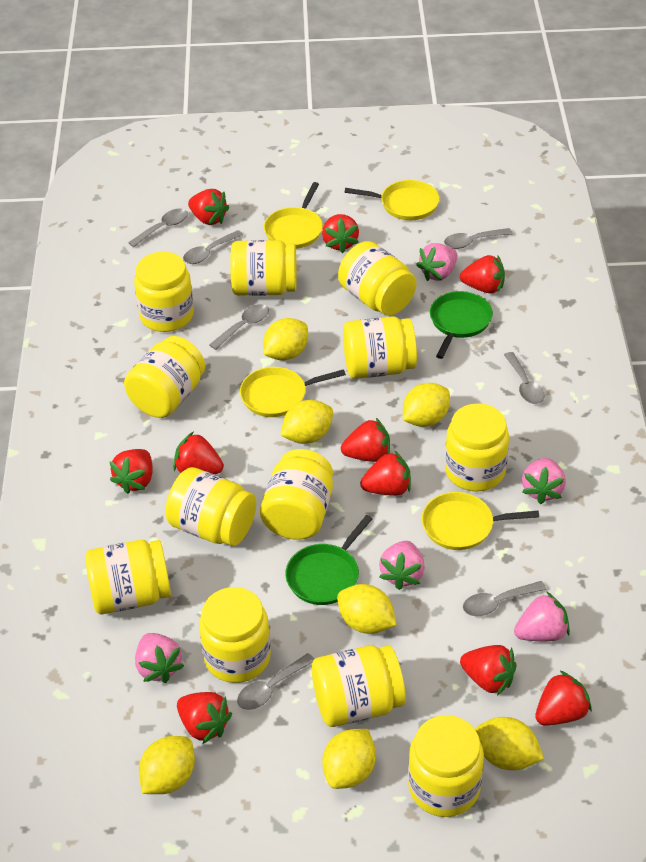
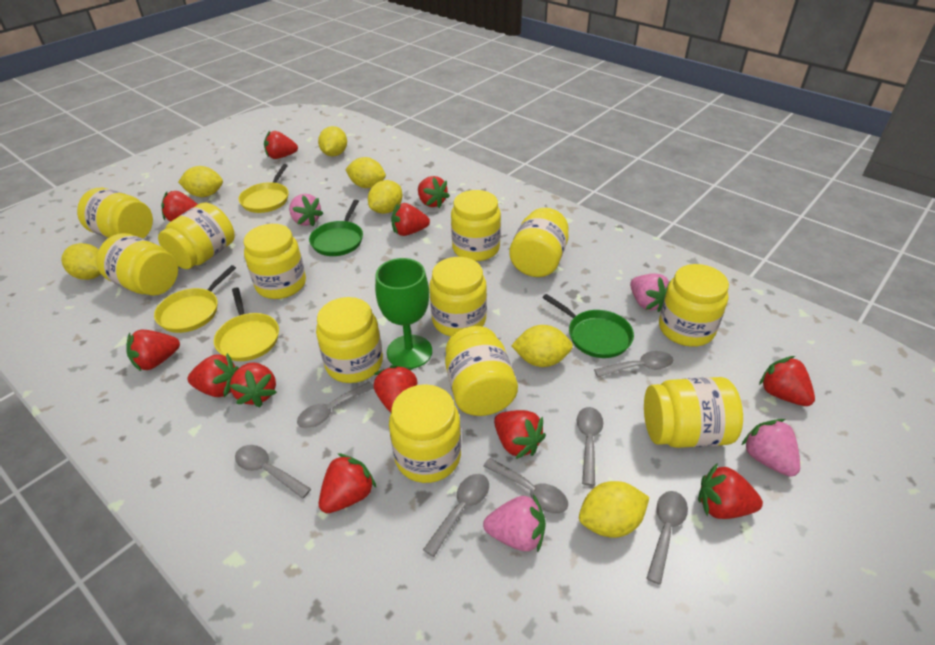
green goblet: none = 0 -> [375,258,432,368] = 1
pink strawberry: [135,633,184,683] [379,541,425,590] [416,243,458,281] [514,592,570,641] [522,458,566,504] = 5 -> [289,194,324,226] [483,494,546,552] [630,273,670,312] [742,419,800,477] = 4
red strawberry: [110,449,153,494] [174,432,224,474] [177,692,232,744] [188,189,229,225] [322,214,359,253] [341,418,390,462] [360,450,411,496] [460,255,505,294] [460,645,517,696] [535,670,592,726] = 10 -> [126,330,180,371] [161,191,198,221] [187,353,239,397] [230,362,277,407] [264,131,298,159] [319,453,376,513] [374,365,417,413] [391,203,430,236] [418,176,450,208] [494,410,546,459] [698,464,763,519] [759,356,815,406] = 12
yellow pan: [240,367,346,417] [264,182,323,249] [344,180,439,220] [422,492,539,550] = 4 -> [154,265,236,333] [214,287,279,361] [239,164,289,213] = 3

